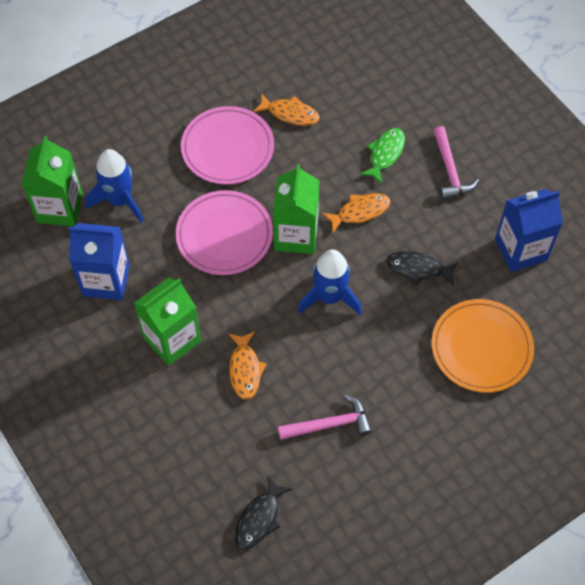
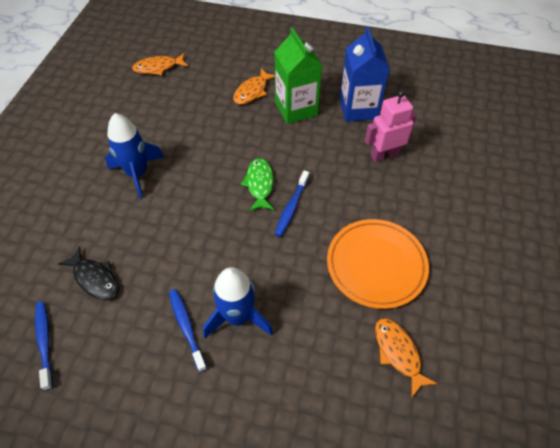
black fish: [235,475,292,550] [386,251,458,285] = 2 -> [58,246,119,300] = 1
blue carton: [69,223,130,300] [495,189,563,272] = 2 -> [340,27,390,122] = 1
blue toothbrush: none = 0 -> [35,302,53,391] [169,289,207,372] [275,170,309,237] = 3
green carton: [22,136,83,226] [134,277,201,366] [273,164,320,254] = 3 -> [275,28,322,124] = 1
pink hammer: [278,394,372,440] [433,126,479,200] = 2 -> none = 0
pink plate: [176,190,273,275] [181,106,274,185] = 2 -> none = 0
pink robot: none = 0 -> [365,90,417,162] = 1

